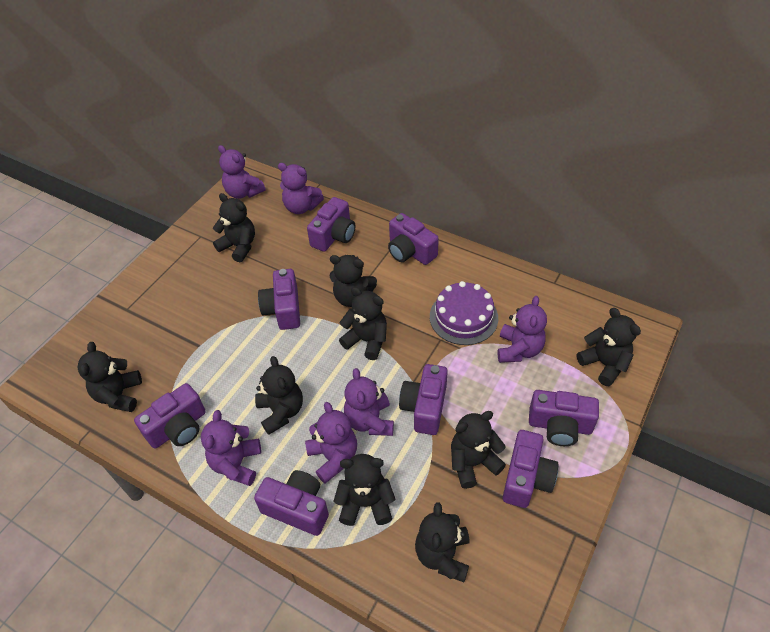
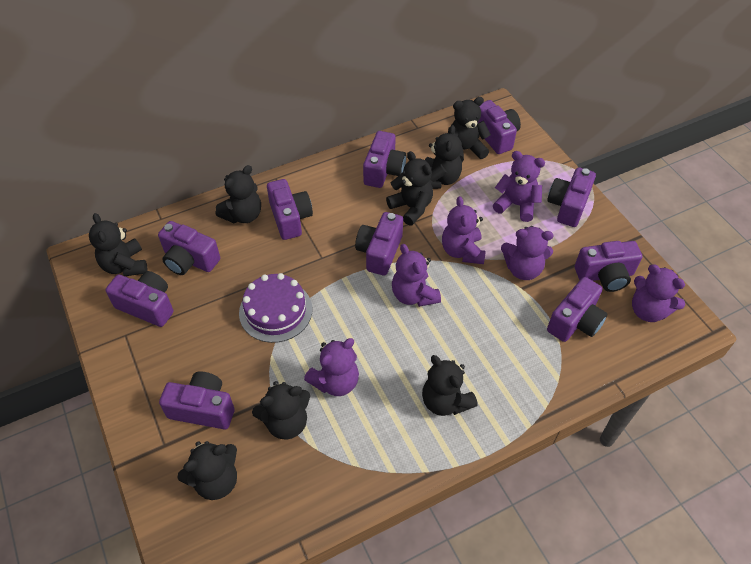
black teddy bear: [78,342,142,412] [213,193,255,262] [255,356,303,435] [330,255,377,307] [333,454,395,526] [339,287,387,360] [415,502,470,582] [451,411,506,489] [577,308,641,386] = 9 -> [89,213,147,276] [177,441,237,500] [216,165,261,223] [252,381,310,439] [386,151,433,226] [422,355,478,416] [425,125,462,189] [448,97,491,162] = 8
purple camera: [134,383,206,449] [254,470,329,536] [258,269,300,330] [307,197,355,252] [388,213,439,265] [399,364,448,435] [503,430,559,508] [529,390,599,446] = 8 -> [105,271,173,327] [158,221,220,275] [159,371,235,429] [267,179,313,240] [355,212,403,276] [363,131,406,188] [478,100,521,154] [547,167,596,227] [547,277,607,342] [575,241,642,292] = 10

